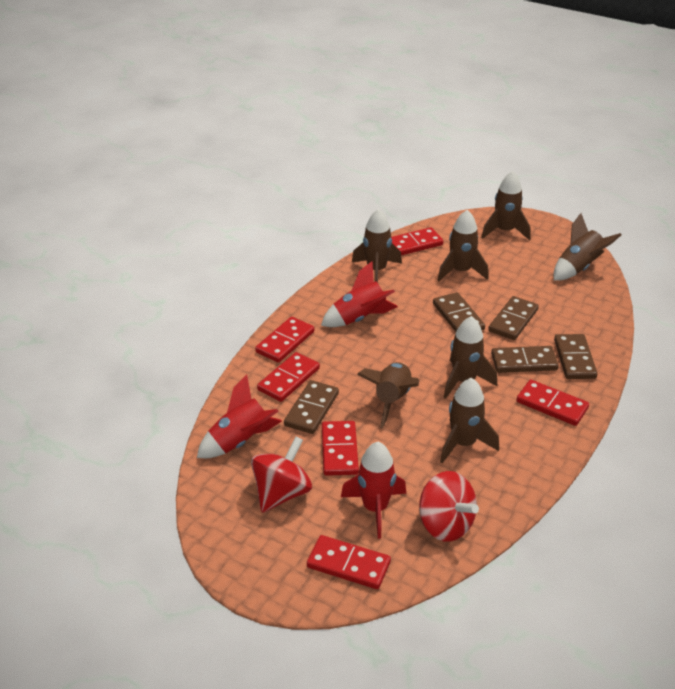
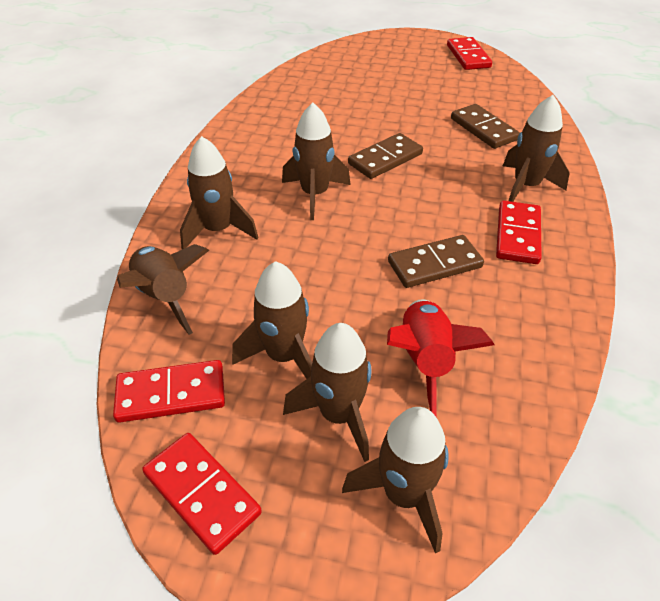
brown domino: [284,380,339,434] [433,292,485,332] [488,296,539,340] [491,346,559,373] [554,334,598,379] = 5 -> [348,133,423,179] [388,235,484,288] [451,104,520,149] = 3
red domino: [255,317,314,363] [257,352,320,402] [307,535,391,589] [322,421,359,476] [391,227,443,255] [516,380,589,426] = 6 -> [113,360,225,423] [142,433,262,555] [447,37,492,70] [496,201,542,264] = 4
red rocket: [197,375,282,458] [321,261,398,327] [341,442,406,539] = 3 -> [387,299,494,418] = 1
red spinning top: [251,436,312,513] [419,471,479,542] = 2 -> none = 0

